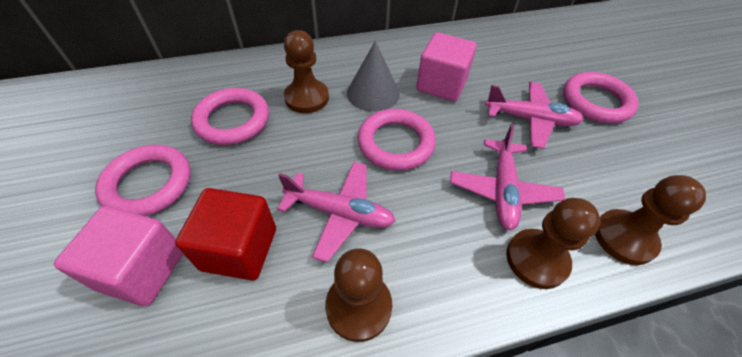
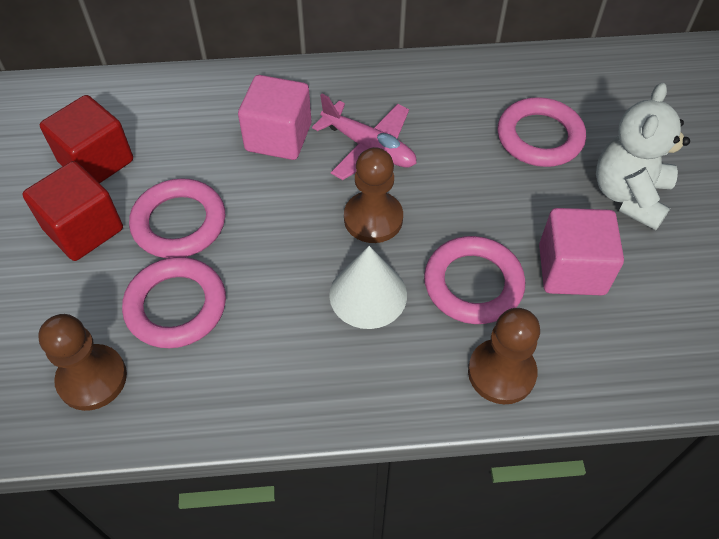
brown pawn: [284,30,329,113] [325,248,392,342] [506,198,601,289] [595,175,706,265] = 4 -> [38,314,127,411] [344,147,403,243] [468,308,540,404] = 3
grey cone: [347,41,400,112] = 1 -> none = 0
pink plane: [277,162,395,262] [450,124,565,230] [485,82,584,149] = 3 -> [312,94,417,180] = 1
red cube: [175,188,276,281] = 1 -> [23,161,123,261] [40,95,133,183] = 2
white cone: none = 0 -> [329,246,407,329] = 1
white teddy bear: none = 0 -> [596,82,690,230] = 1

